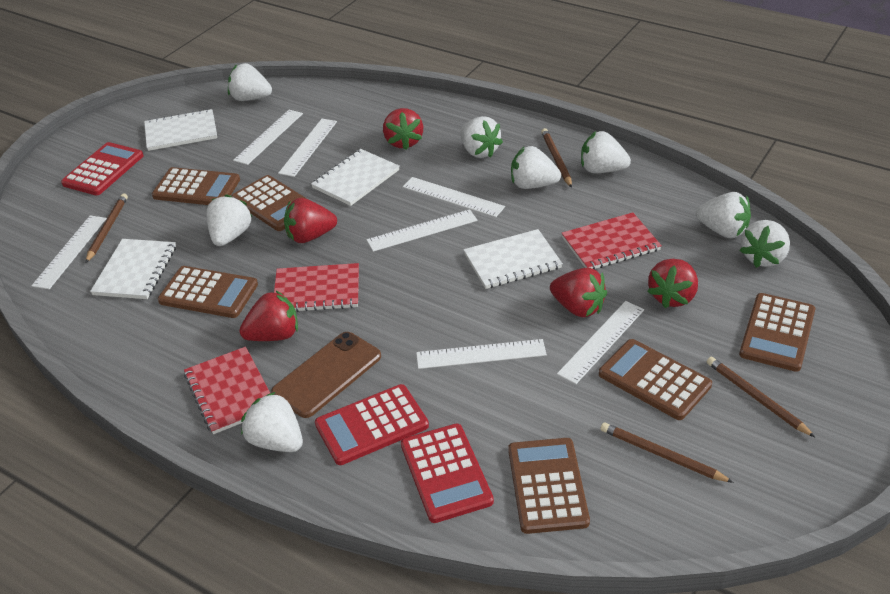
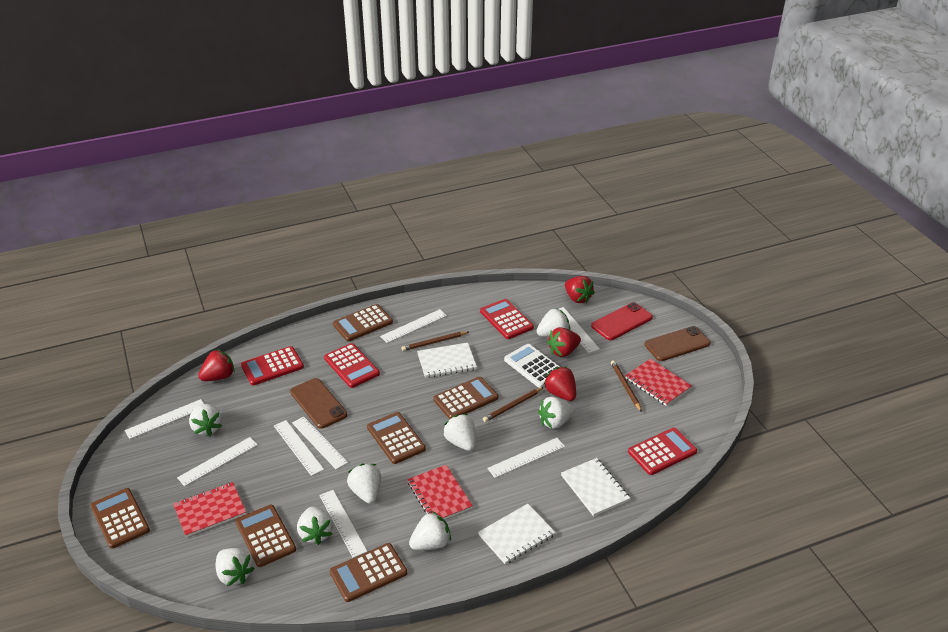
brown pencil: [86,193,128,263] [541,128,572,188] [600,423,734,483] [707,357,815,437] = 4 -> [401,331,468,351] [483,387,544,422] [611,360,642,412] = 3
brown phone: [271,332,381,418] = 1 -> [290,378,347,429] [645,326,711,361] = 2
red calculator: [61,142,144,195] [315,384,429,465] [401,424,494,523] = 3 -> [241,346,304,385] [324,343,380,388] [480,299,534,339] [628,428,697,475] = 4
red phone: none = 0 -> [591,302,653,340] = 1
red strawberry: [239,290,298,341] [284,198,337,243] [383,108,423,150] [550,268,607,318] [647,259,698,308] = 5 -> [198,349,235,381] [544,367,576,401] [547,327,581,357] [565,276,595,303] = 4
white calculator: none = 0 -> [504,344,560,388] = 1
white notebook: [90,239,176,299] [144,109,217,151] [311,149,400,206] [464,229,563,289] = 4 -> [417,343,477,378] [478,504,556,564] [561,458,630,516] = 3
white ruler: [32,216,107,289] [233,110,303,165] [278,119,337,177] [367,209,478,252] [403,177,505,217] [416,339,547,369] [557,301,644,384] = 7 -> [125,399,204,439] [177,437,258,486] [274,420,324,476] [292,416,348,469] [319,490,367,558] [380,309,447,343] [487,438,565,478] [559,307,600,353] = 8

